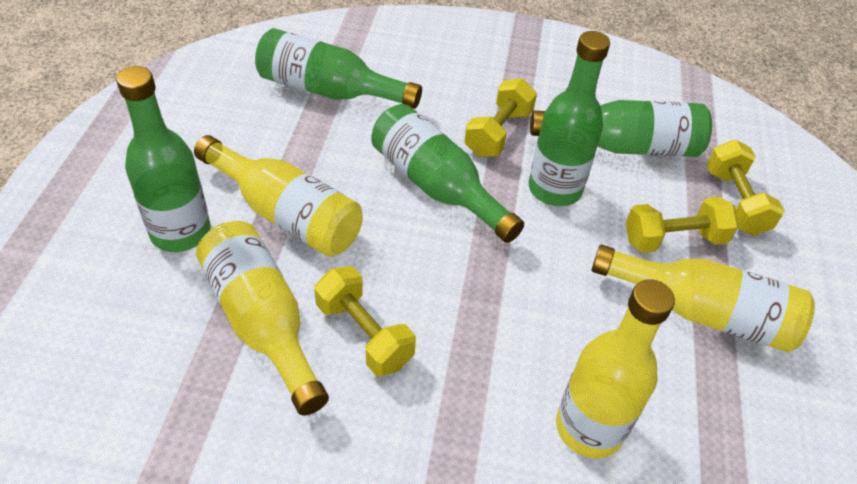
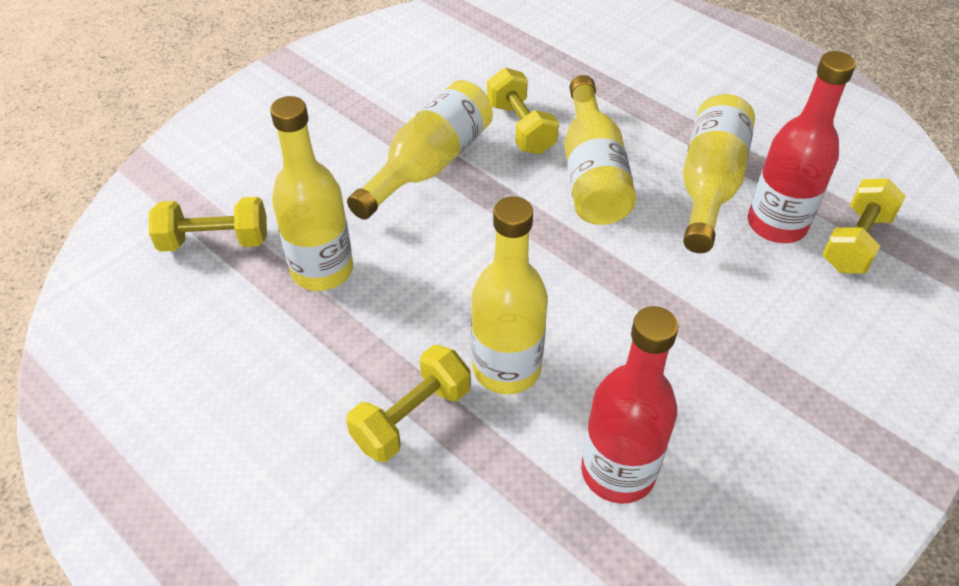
green bottle: [116,66,210,252] [255,28,422,109] [371,104,524,243] [529,31,610,206] [530,100,712,157] = 5 -> none = 0
red bottle: none = 0 -> [581,306,679,504] [748,51,856,243] = 2
yellow bottle: [194,135,363,257] [196,221,329,415] [556,279,675,458] [592,245,815,352] = 4 -> [270,96,353,291] [347,80,493,220] [471,196,548,394] [564,75,636,225] [683,94,755,253] = 5

